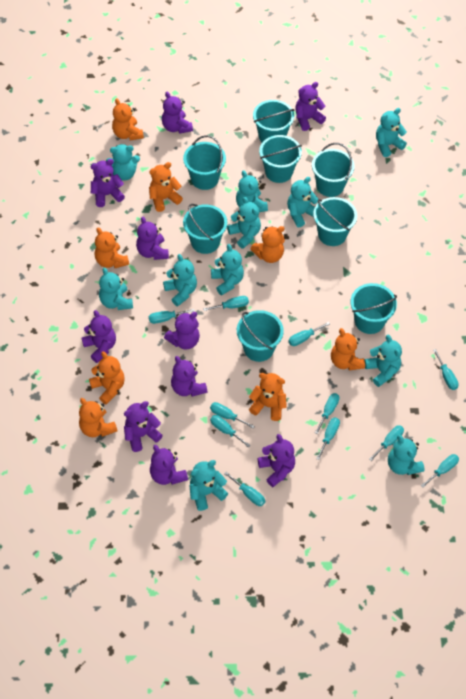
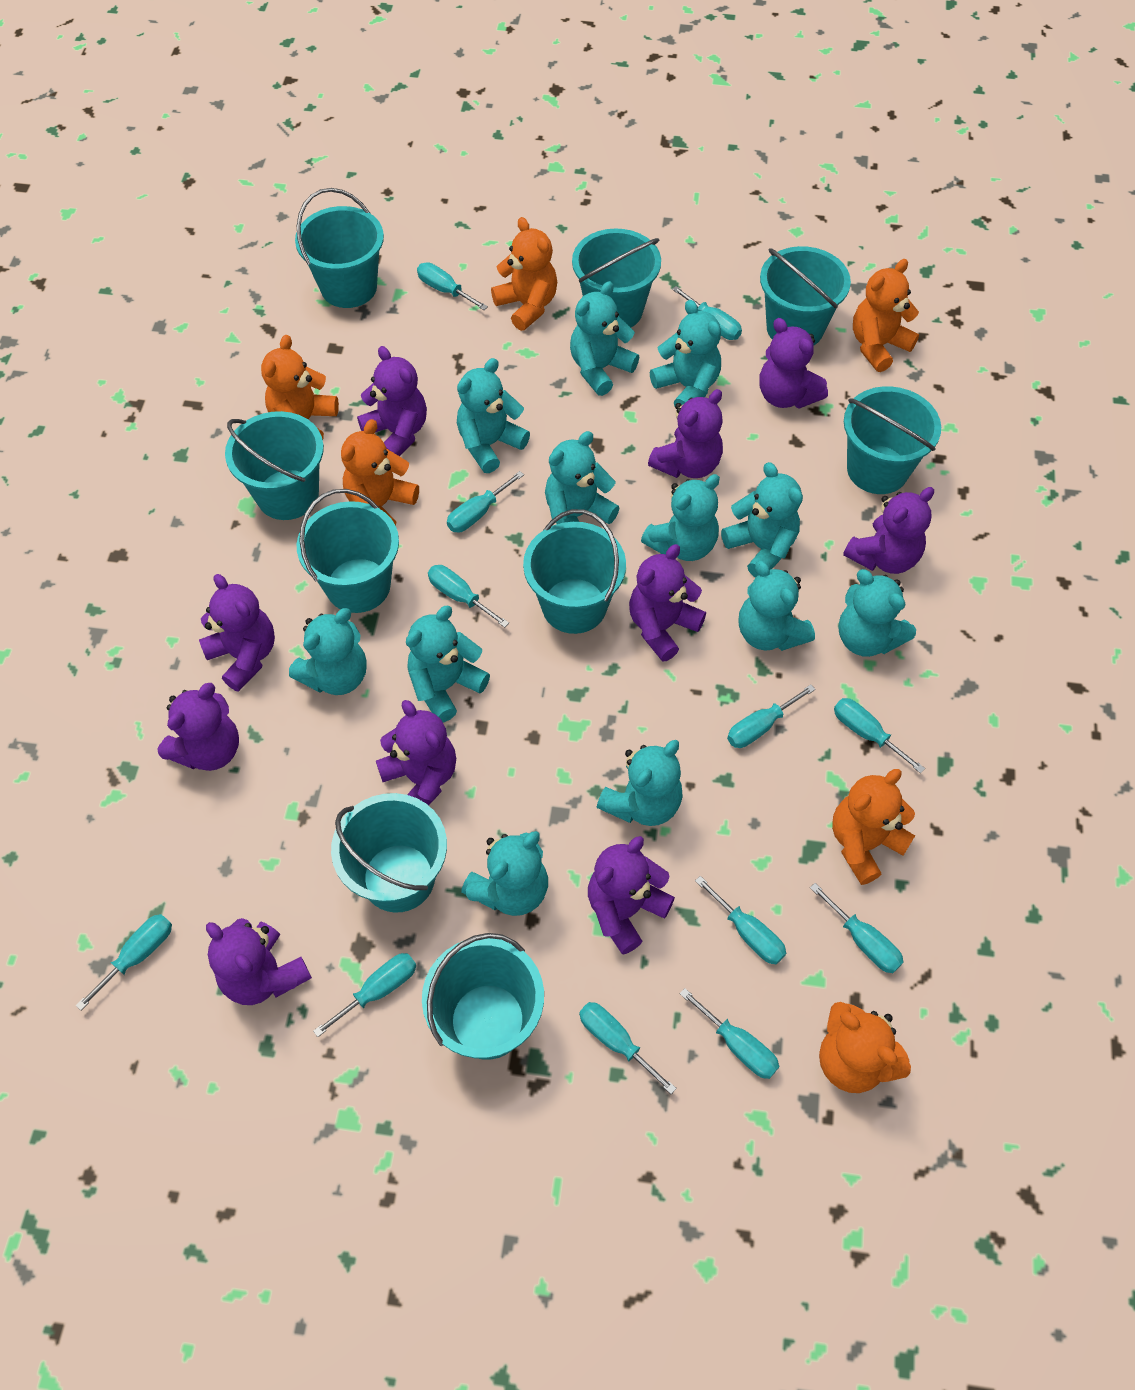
orange teddy bear: [79,398,118,437] [89,352,125,405] [95,227,129,268] [112,98,144,141] [149,162,183,212] [249,373,287,421] [250,226,285,263] [331,328,365,370] = 8 -> [261,335,339,440] [341,419,419,525] [491,217,557,331] [819,1002,911,1093] [832,769,915,885] [853,259,919,372] = 6
turquoise bucket: [183,135,226,190] [183,204,227,254] [237,310,284,362] [253,100,294,142] [259,135,302,183] [312,143,355,197] [313,197,357,246] [351,283,397,334] = 8 -> [225,411,324,520] [295,188,384,308] [297,489,399,613] [331,793,447,913] [422,933,544,1060] [523,509,626,634] [572,229,661,327] [760,246,851,345] [844,386,941,494] = 9
turquoise screwdriver: [149,309,195,324] [203,296,249,311] [210,402,255,429] [210,415,251,448] [224,472,265,506] [288,322,330,346] [315,393,340,434] [316,417,340,460] [369,425,404,461] [420,454,459,488] [433,349,459,390] = 11 -> [76,914,172,1011] [313,953,416,1037] [417,262,488,310] [428,565,509,628] [447,471,524,532] [579,1002,677,1094] [672,286,742,340] [680,988,780,1079] [695,876,786,964] [727,684,815,748] [810,883,904,973] [834,698,925,773] = 12
turquoise teddy bear: [99,267,133,310] [106,144,140,180] [163,254,197,306] [190,460,228,511] [211,244,244,296] [227,197,261,249] [236,170,268,212] [287,177,319,227] [365,335,402,387] [376,108,407,157] [388,434,424,475] = 11 -> [289,608,367,695] [406,606,490,722] [457,358,530,473] [461,831,548,916] [545,431,620,524] [570,281,639,396] [597,740,683,826] [641,474,720,561] [650,300,721,406] [721,462,803,578] [739,561,815,651] [838,569,916,657] = 12

